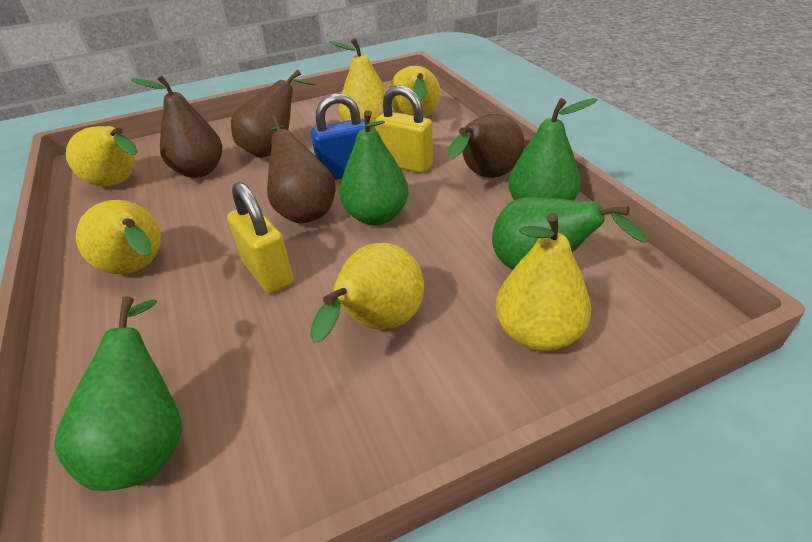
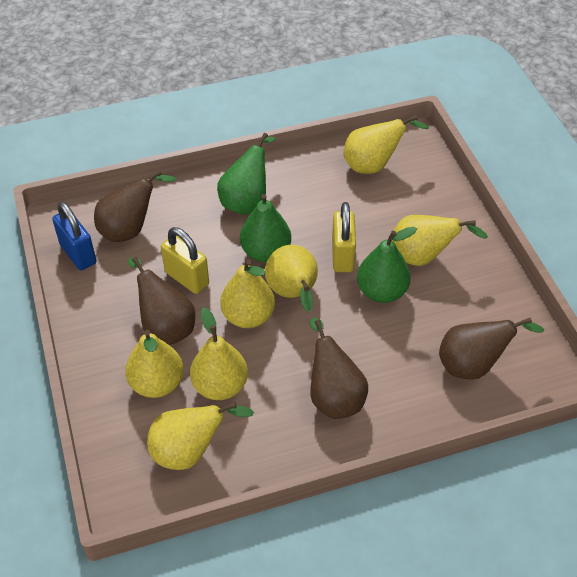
green pear: [54,296,182,491] [339,110,409,225] [492,197,648,270] [509,98,598,200] = 4 -> [217,133,276,215] [240,194,291,262] [357,227,417,303] = 3
yellow pear: [66,126,138,187] [76,200,161,274] [310,243,424,343] [329,38,393,130] [389,66,440,118] [496,213,591,352] = 6 -> [125,330,184,398] [147,402,254,470] [190,307,248,400] [220,259,275,328] [265,245,318,312] [344,115,429,174] [391,215,488,266] = 7

